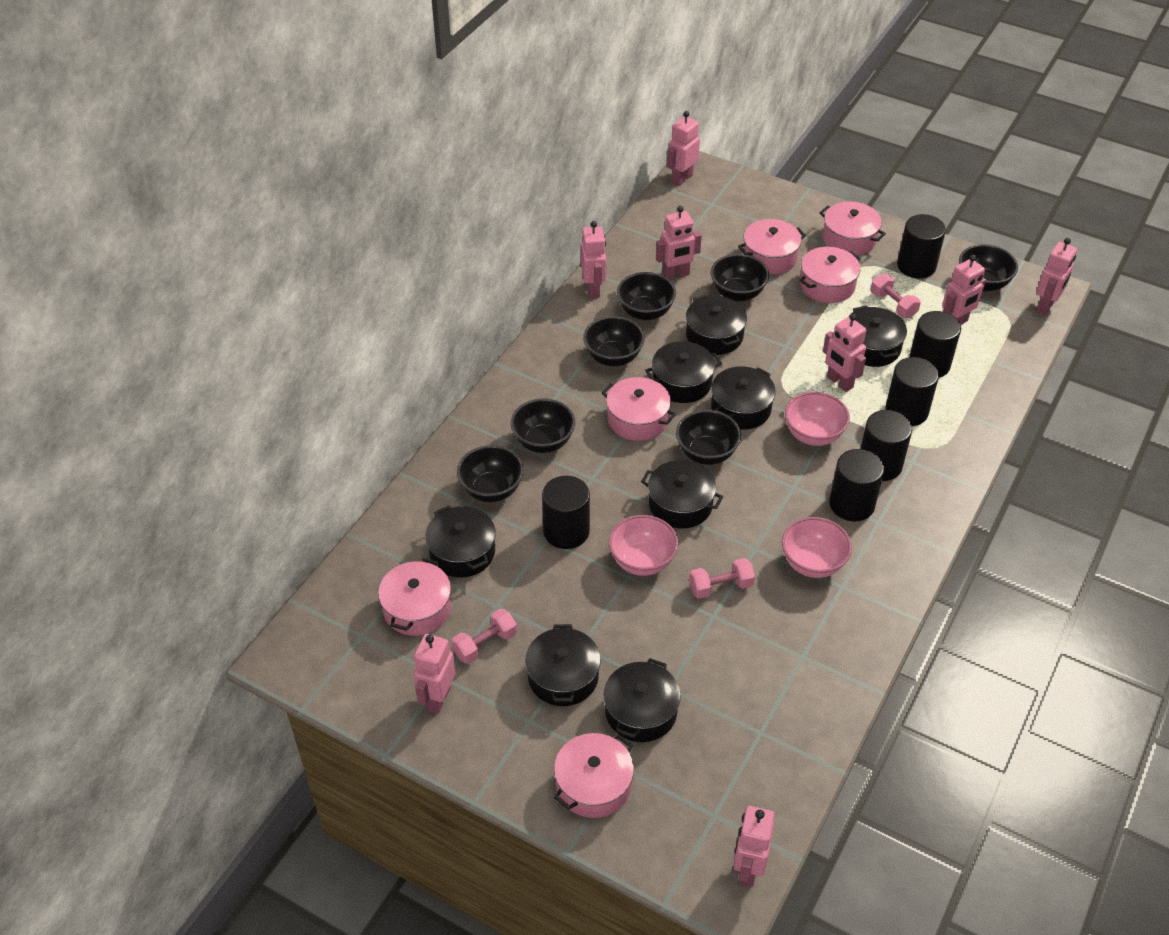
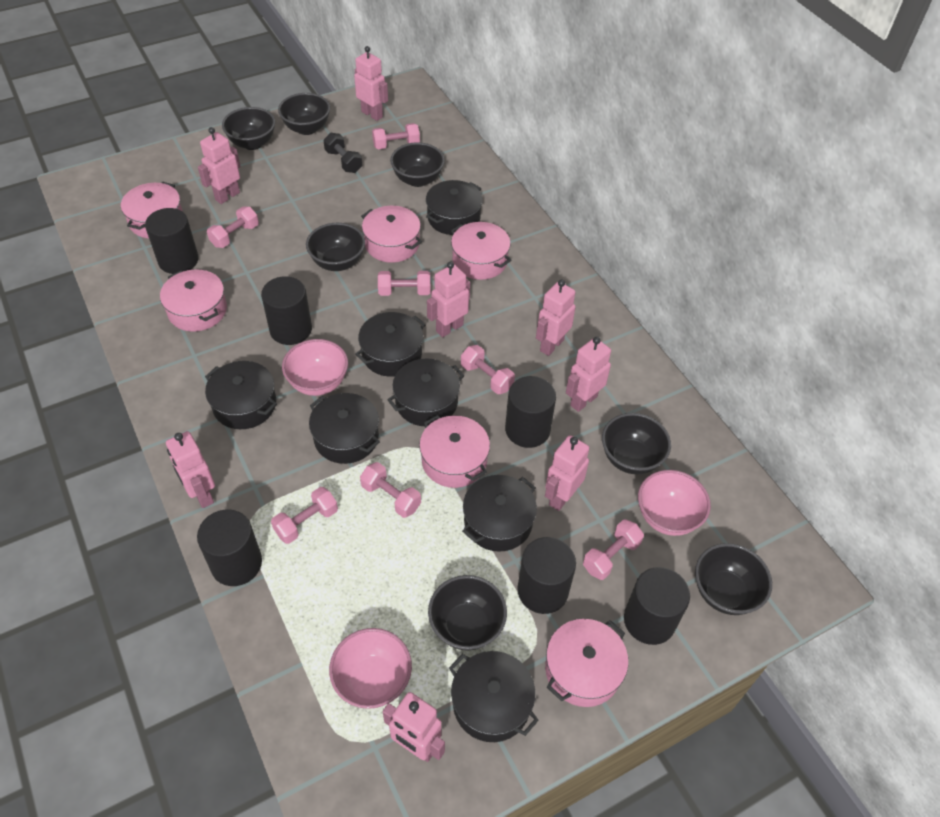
black dumbbell: none = 0 -> [323,133,362,173] = 1
black pot: [425,505,496,578] [525,624,601,706] [604,658,681,742] [641,460,723,529] [645,341,722,403] [686,295,747,355] [711,366,776,430] [848,306,907,367] = 8 -> [205,361,277,429] [309,393,380,464] [355,312,426,377] [388,358,464,426] [426,180,483,235] [449,651,539,742] [462,475,537,552] = 7
pink dumbbell: [452,609,517,664] [689,558,755,599] [871,274,921,318] = 3 -> [207,207,259,248] [271,487,338,544] [360,462,421,518] [372,123,420,149] [378,271,431,296] [461,345,515,394] [583,519,644,580] = 7

